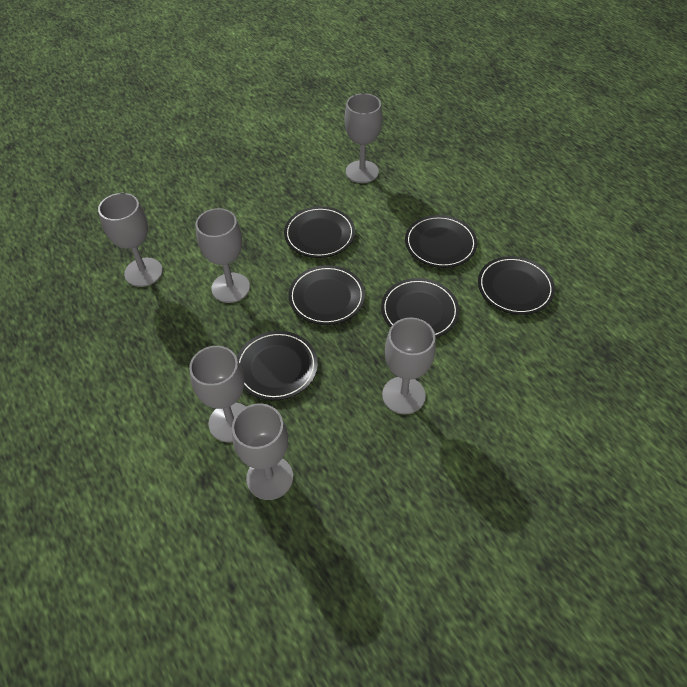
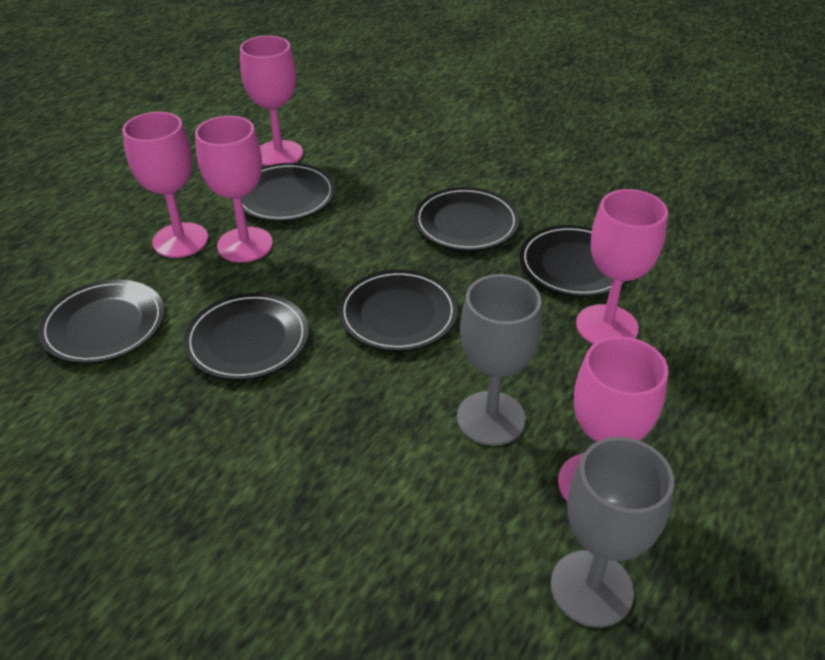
grey goblet: [98,193,163,287] [189,346,246,442] [196,208,250,303] [232,404,293,500] [344,93,382,183] [382,318,436,414] = 6 -> [457,274,542,446] [551,437,674,628] = 2
pink goblet: none = 0 -> [122,112,208,258] [195,116,273,262] [240,36,303,166] [558,336,669,501] [576,189,668,344] = 5

